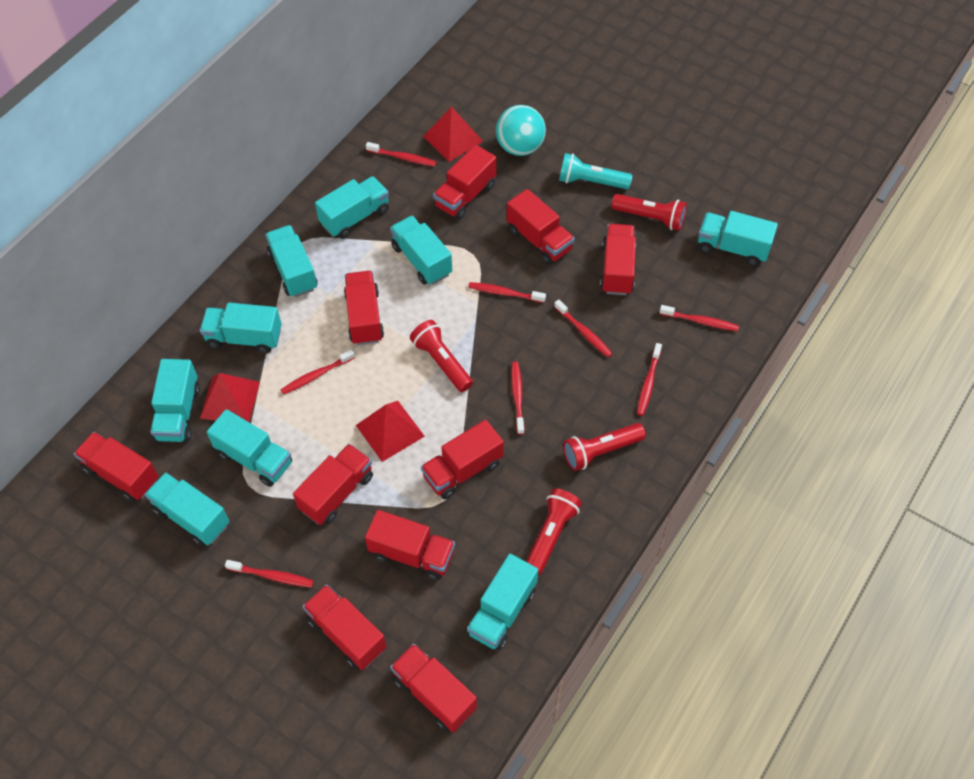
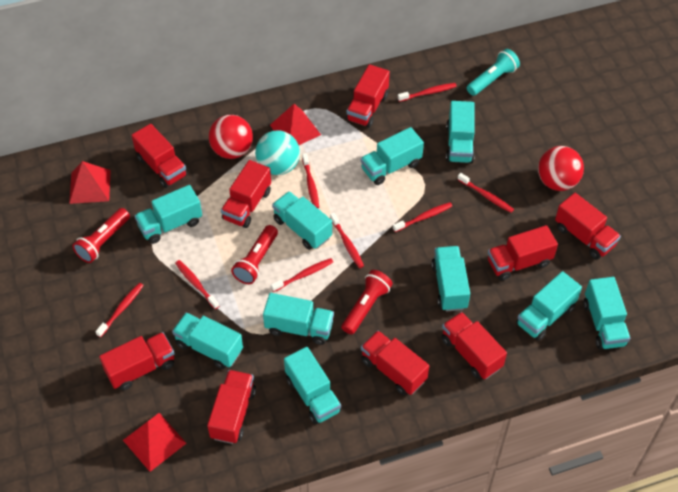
red ball: none = 0 -> [209,115,253,159] [538,146,584,191] = 2
red flashlight: [410,320,473,392] [526,488,582,575] [563,423,646,471] [611,194,687,231] = 4 -> [72,208,130,263] [231,225,278,284] [342,270,393,335] = 3
red truck: [74,432,159,501] [293,444,373,525] [303,584,387,670] [344,271,384,345] [365,510,455,580] [390,644,477,733] [421,420,504,499] [433,145,497,220] [507,189,575,265] [600,224,636,295] = 10 -> [99,332,175,390] [132,124,188,188] [207,370,256,444] [221,160,271,228] [346,64,390,128] [361,331,429,395] [442,312,507,379] [488,225,558,281] [555,193,621,260] = 9
turquoise truck: [145,472,229,546] [150,359,200,442] [200,303,282,354] [207,409,292,487] [265,225,318,297] [315,176,389,239] [390,215,452,285] [467,554,538,651] [698,211,778,266] = 9 -> [134,185,202,244] [172,312,243,369] [263,293,334,345] [272,191,332,250] [284,347,341,424] [361,127,424,185] [431,246,470,311] [446,101,475,163] [516,271,582,341] [584,277,630,349] = 10

